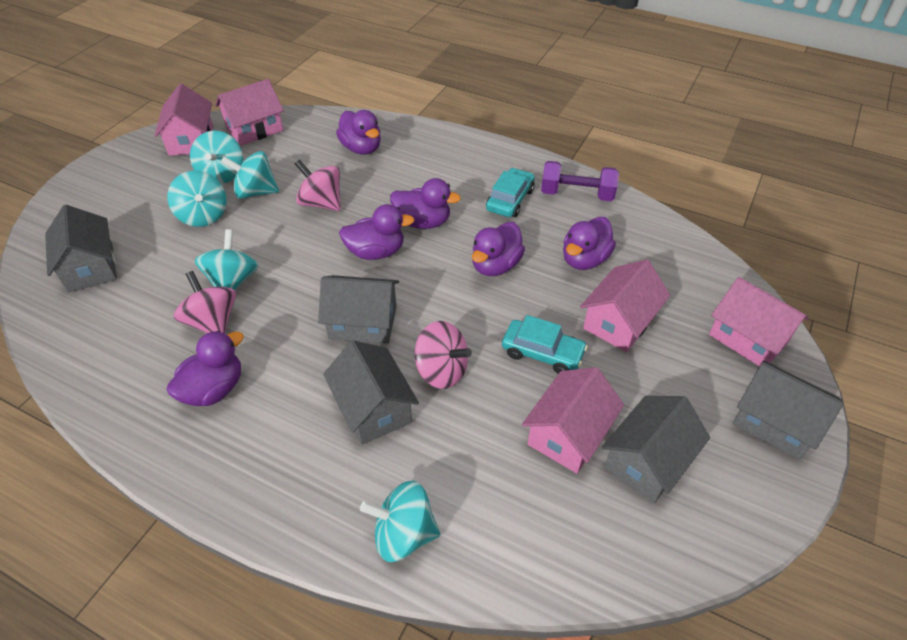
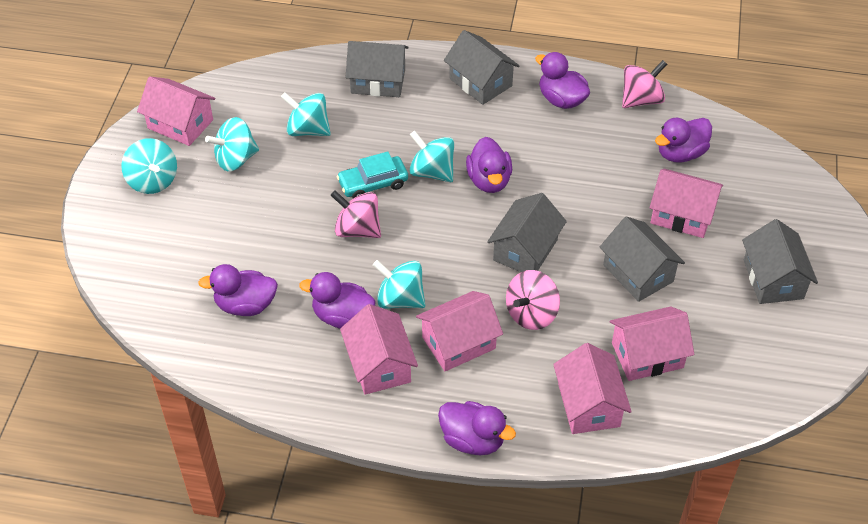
pink house: [154,84,213,156] [215,79,284,146] [522,367,624,473] [580,260,670,352] [709,277,809,366] = 5 -> [137,76,215,146] [340,304,418,395] [416,291,503,371] [553,343,632,434] [610,306,694,381] [649,169,723,238] = 6
purple dumbbell: [541,161,619,201] = 1 -> none = 0
turquoise car: [486,168,535,217] [502,315,588,374] = 2 -> [337,152,408,198] = 1

